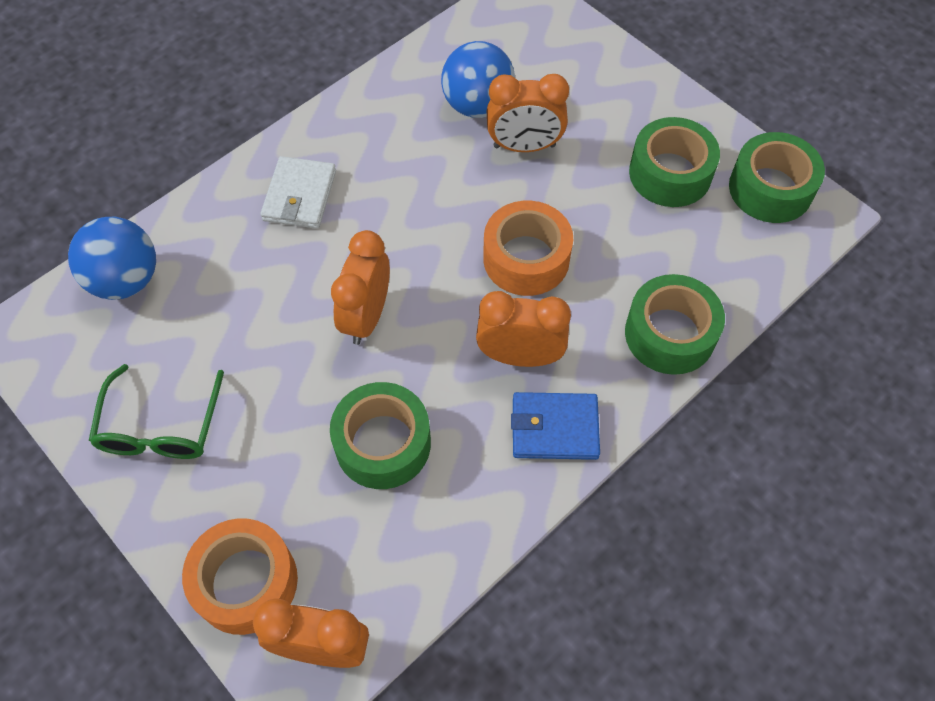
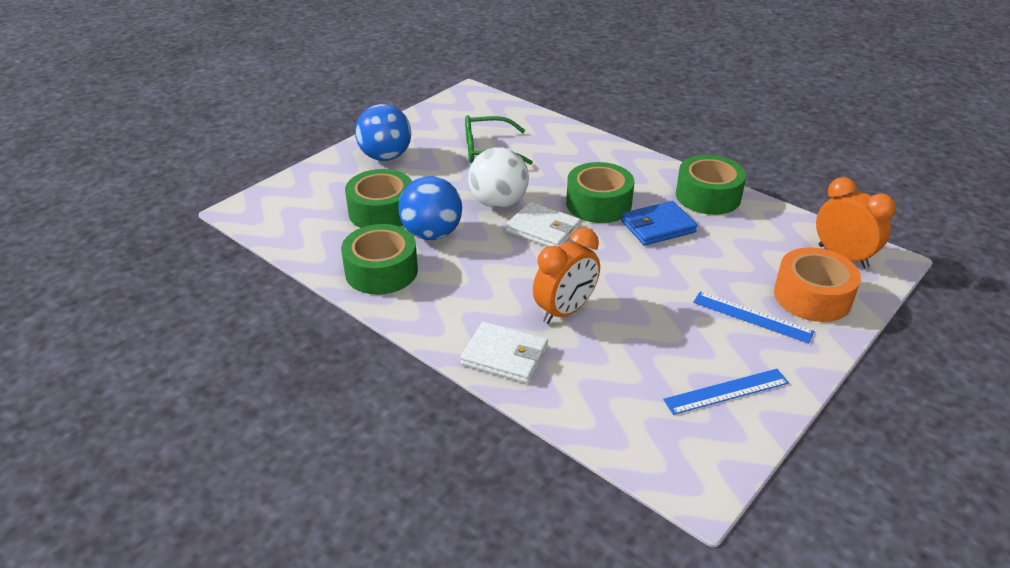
blue ruler: none = 0 -> [663,369,789,415] [693,292,815,343] = 2
orange clock: [253,598,369,668] [331,230,390,345] [476,291,571,367] [487,74,569,152] = 4 -> [533,228,600,324] [816,177,896,268] = 2
orange tape: [182,518,298,635] [483,201,573,296] = 2 -> [774,247,861,322] = 1
white ball: none = 0 -> [468,147,529,208] = 1
white wallet: [261,156,336,229] = 1 -> [460,322,548,383] [506,202,581,247] = 2

